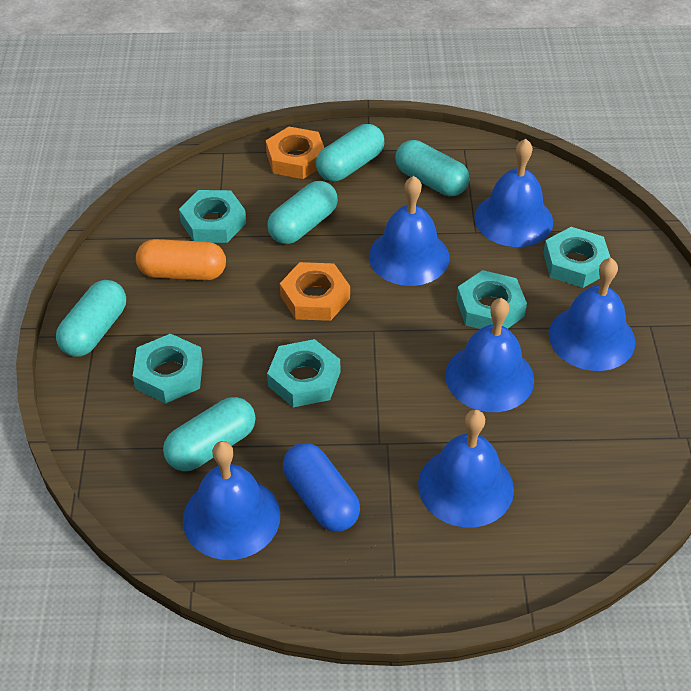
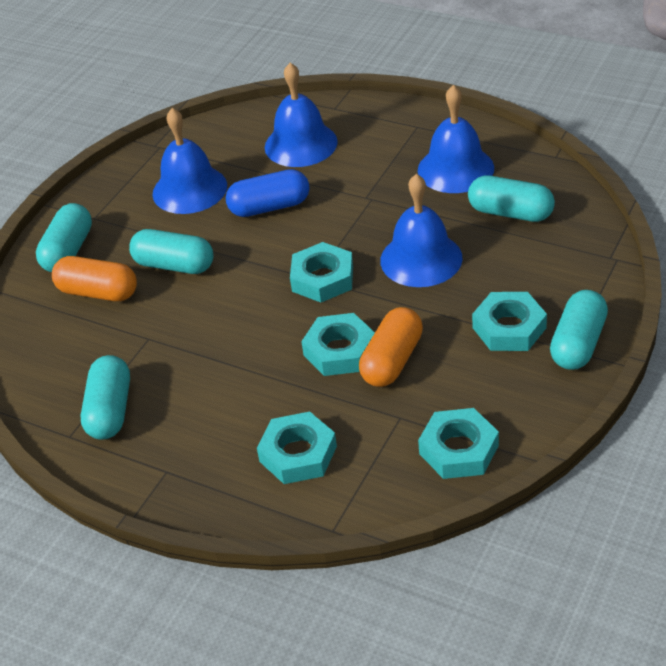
blue bell: [183,441,280,560] [369,176,449,286] [418,410,514,527] [445,298,534,412] [474,139,553,247] [549,258,635,371] = 6 -> [152,108,227,214] [265,63,338,167] [380,174,463,287] [418,85,494,193] = 4
orange capsule: [136,239,226,280] = 1 -> [52,256,137,301] [359,307,423,387] = 2
orange nut: [266,127,324,179] [280,262,350,321] = 2 -> none = 0

